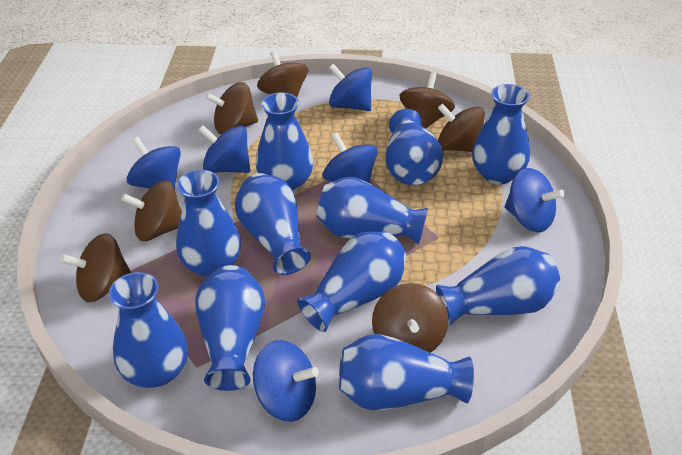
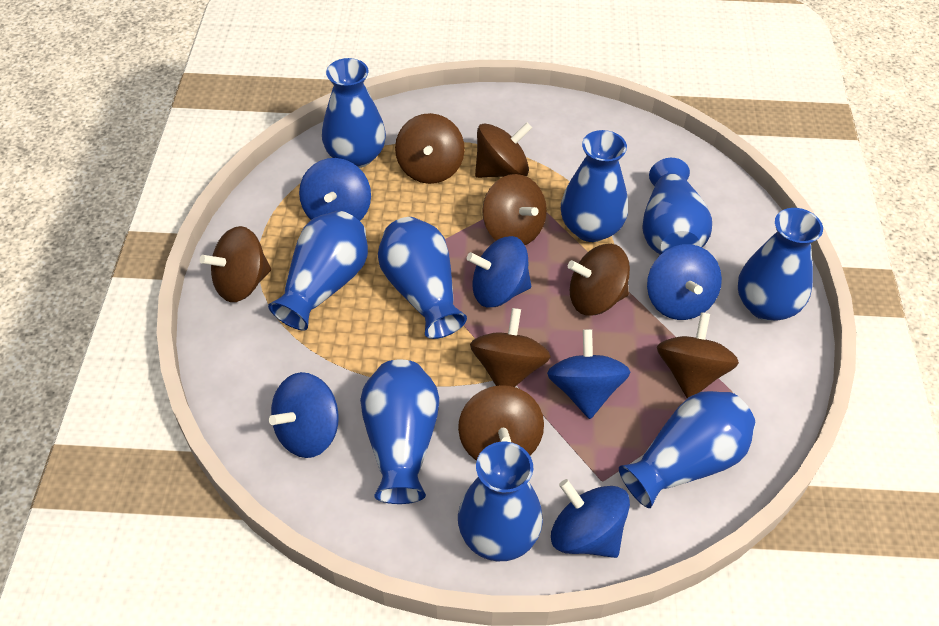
blue vase: [109,272,188,388] [176,170,241,277] [195,265,265,391] [235,173,311,275] [256,92,313,192] [297,231,406,332] [317,177,428,245] [339,334,474,411] [386,109,443,185] [436,246,561,326] [472,84,530,184] = 11 -> [268,211,368,330] [322,58,386,168] [360,360,439,504] [378,217,467,339] [458,442,543,561] [561,130,628,242] [619,391,756,508] [642,158,712,255] [738,208,823,321] = 9
brown spinning top: [60,233,131,302] [121,180,182,241] [205,82,258,134] [257,50,308,97] [372,283,448,353] [399,72,455,129] [438,103,485,152] = 7 -> [200,226,271,302] [395,113,465,184] [458,385,544,461] [470,308,551,387] [475,122,532,178] [482,174,547,245] [568,244,630,315] [657,312,739,398] = 8

